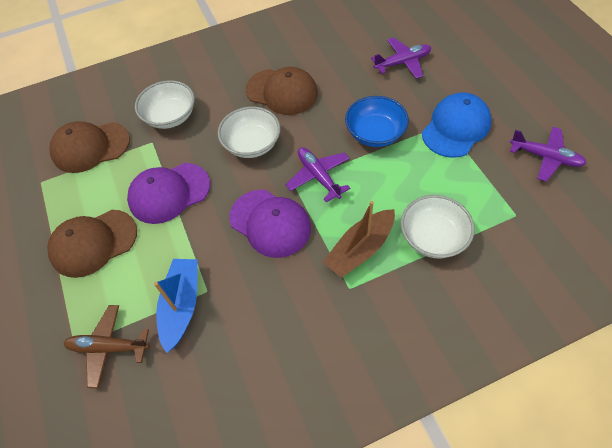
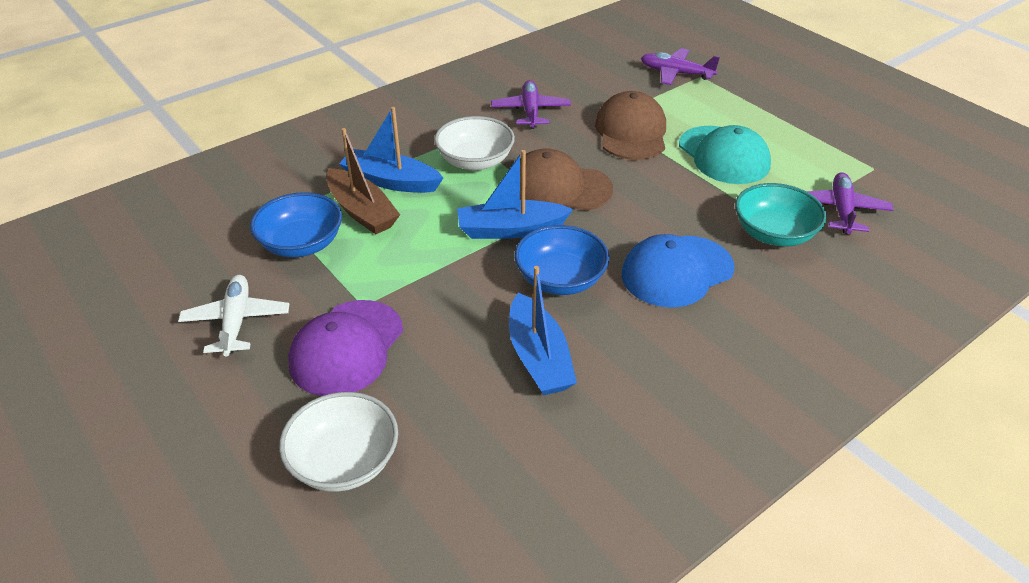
blue boat: [154,259,198,353] = 1 -> [339,107,443,193] [457,150,573,239] [509,266,577,395] = 3
blue bowl: [345,96,409,147] = 1 -> [250,192,342,257] [515,225,610,295] = 2
brown cap: [47,210,137,278] [49,121,130,173] [246,67,318,115] = 3 -> [520,148,613,211] [595,91,666,160] = 2
brown plane: [64,305,150,388] = 1 -> none = 0
purple cap: [127,163,210,224] [229,190,311,258] = 2 -> [288,300,403,396] = 1
turquoise bowl: none = 0 -> [735,183,827,247] = 1
turquoise cap: none = 0 -> [679,125,771,184] = 1
white bowl: [135,80,195,129] [218,107,281,158] [401,195,475,258] = 3 -> [279,392,398,492] [434,116,515,171] = 2
white plane: none = 0 -> [178,275,289,356] = 1

